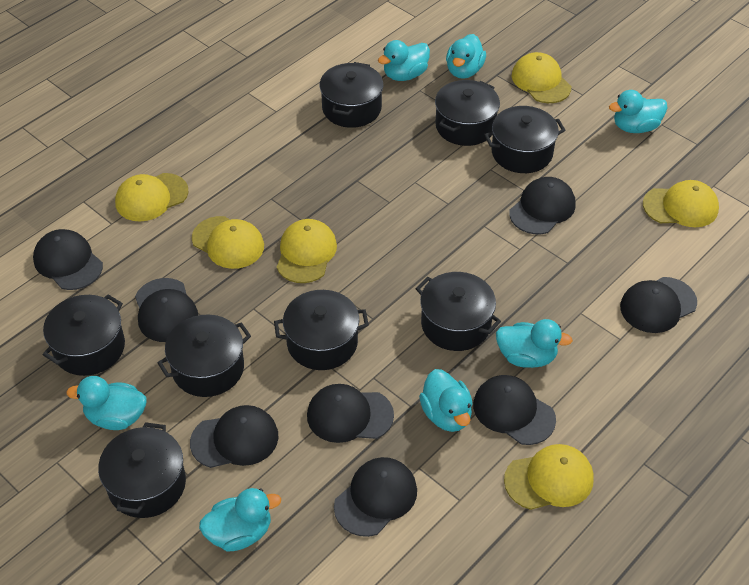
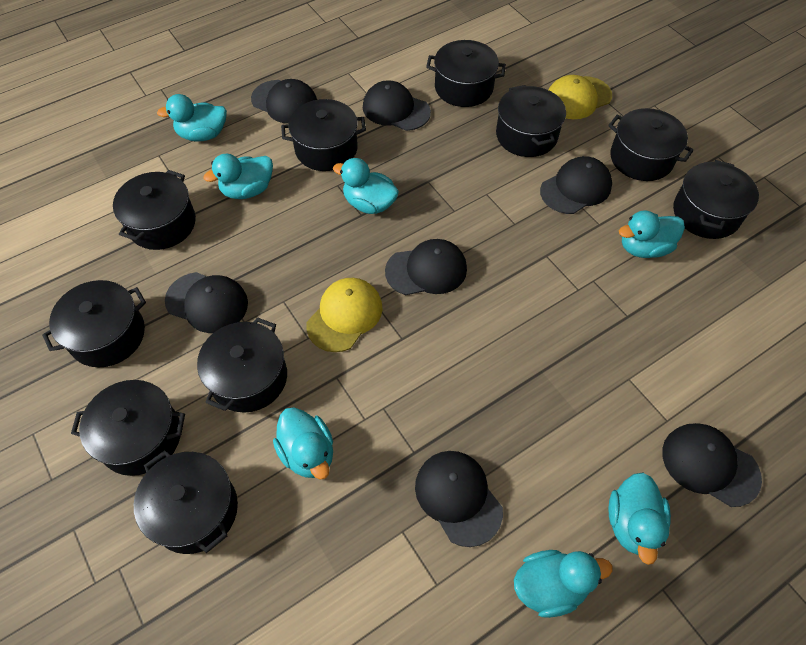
black cap: [33,229,103,290] [135,278,198,342] [190,405,278,468] [307,384,394,443] [334,457,417,537] [473,375,556,445] [509,177,576,234] [620,277,697,333] = 8 -> [165,272,248,333] [251,79,317,124] [363,80,431,131] [385,239,467,295] [415,451,503,547] [540,156,612,214] [662,423,762,507] = 7
black pot: [43,294,125,376] [98,422,186,518] [157,314,251,397] [274,290,369,370] [320,62,383,128] [415,272,501,351] [435,80,500,146] [484,106,566,173] = 8 -> [42,280,146,367] [71,380,185,476] [113,170,196,250] [134,450,238,554] [197,317,287,413] [281,99,366,171] [426,40,506,107] [496,85,566,157] [608,108,694,181] [673,160,759,239] = 10
yellow cap: [115,173,188,222] [192,216,264,269] [277,219,337,283] [504,444,594,510] [511,52,571,103] [643,180,719,227] = 6 -> [306,278,383,352] [548,75,612,119] = 2

